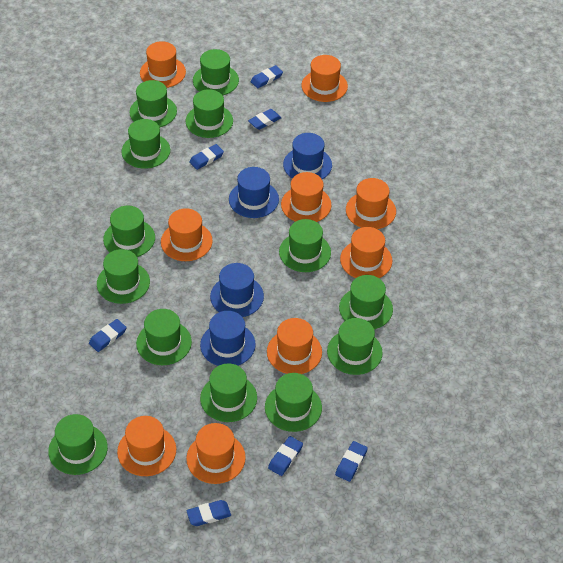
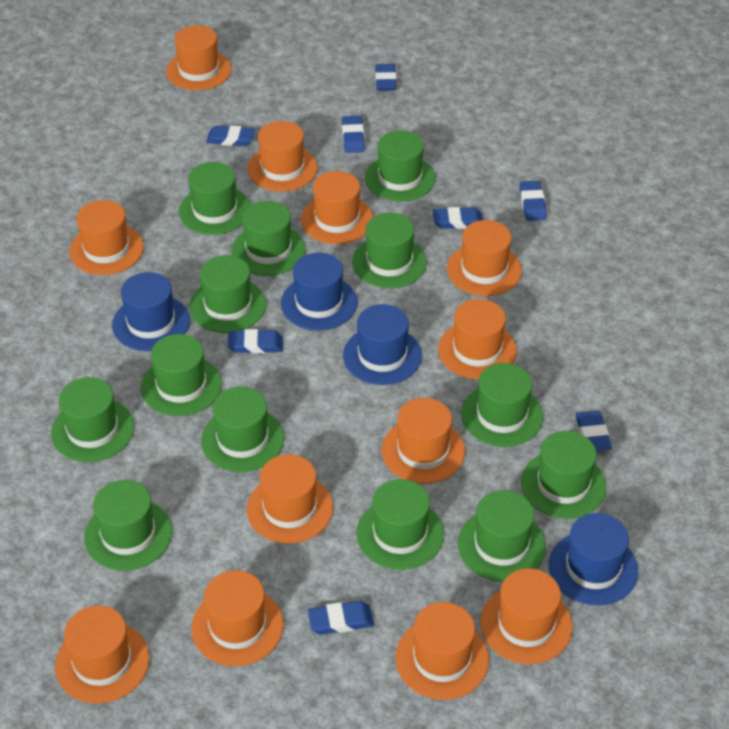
blue eraser: [89,319,127,352] [186,500,231,526] [189,144,224,170] [248,109,281,130] [250,65,283,88] [268,436,303,476] [335,441,368,482] = 7 -> [206,125,255,146] [228,329,283,353] [308,601,374,635] [342,116,365,153] [375,64,396,91] [433,207,483,229] [519,181,547,221] [575,411,612,451] = 8
orange hat: [117,416,176,476] [140,41,186,88] [161,208,213,261] [186,423,246,484] [267,318,322,374] [281,172,331,222] [301,55,348,102] [340,227,392,278] [346,178,396,229] = 9 -> [55,606,149,704] [69,200,144,275] [166,25,232,91] [191,570,284,666] [247,121,318,192] [247,454,333,544] [301,171,373,244] [381,398,465,484] [395,602,489,700] [438,299,517,380] [447,220,522,296] [480,568,573,664] = 12

